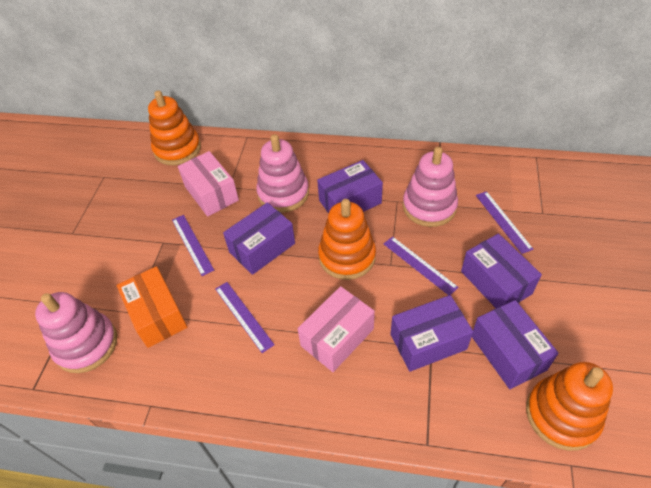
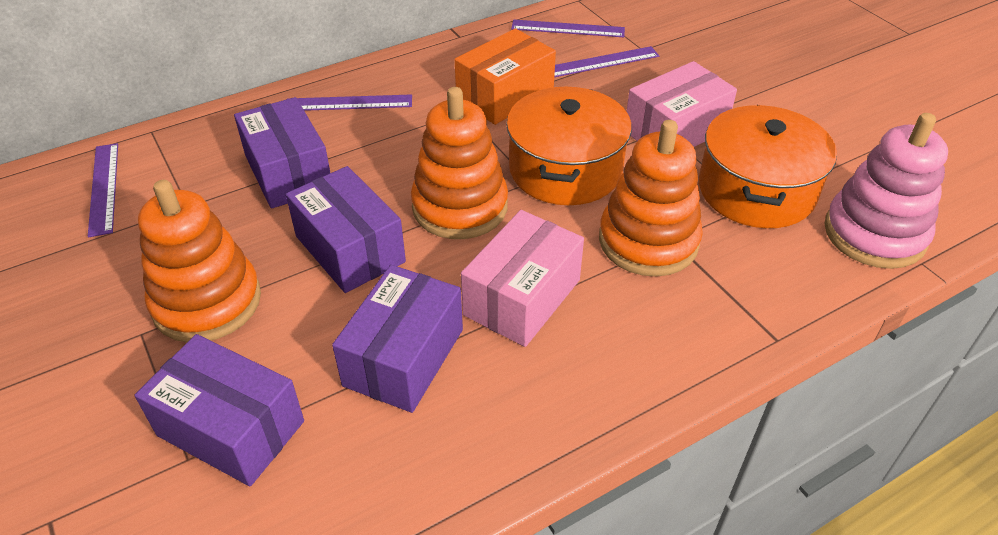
orange pot: none = 0 -> [506,86,632,205] [699,105,837,228] = 2
pink stacking toy: [35,292,117,373] [256,134,309,212] [403,147,458,227] = 3 -> [824,113,948,269] = 1
purple box: [223,202,295,275] [317,160,383,214] [390,295,473,372] [461,234,542,308] [472,300,559,389] = 5 -> [135,334,304,486] [234,97,330,209] [286,166,406,293] [332,265,463,413] = 4

